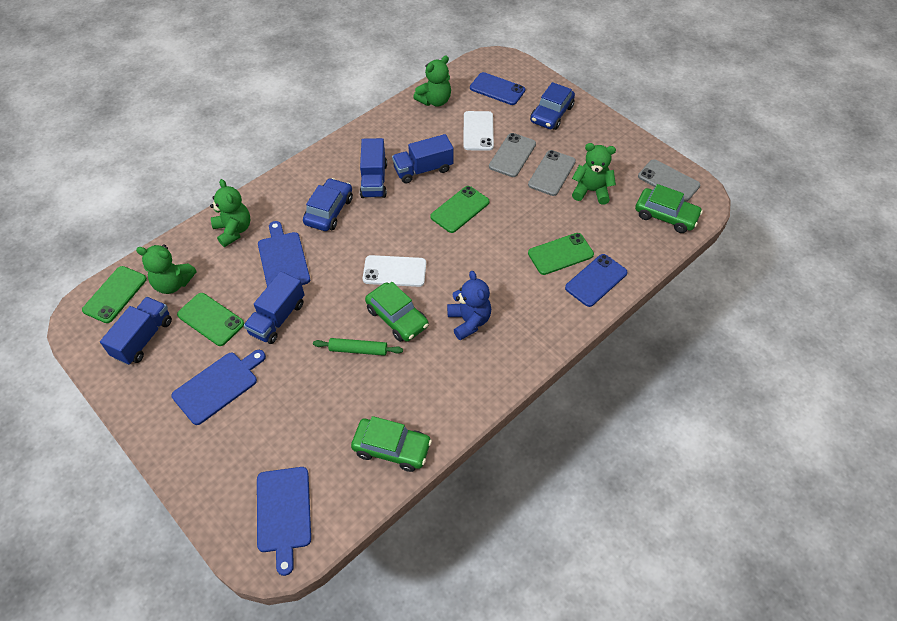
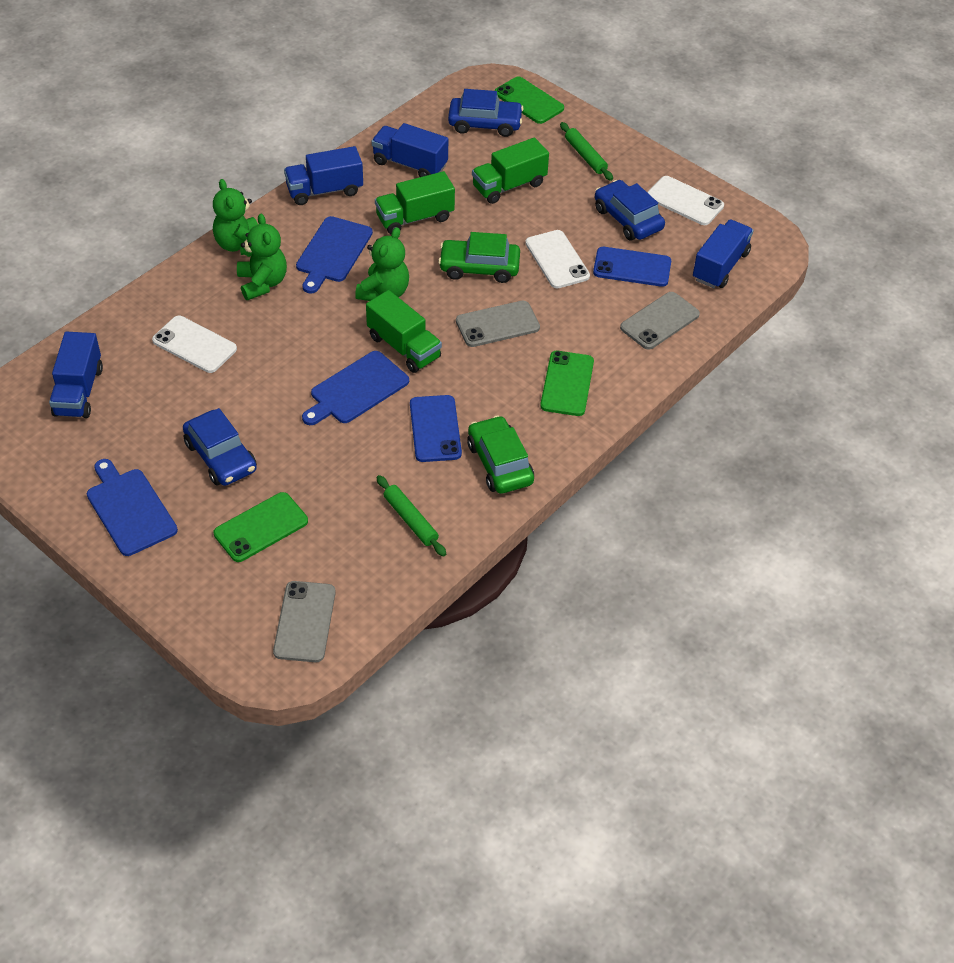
blue car: [303,178,353,231] [530,82,575,130] = 2 -> [183,408,257,486] [448,89,524,137] [595,180,665,241] = 3
blue teddy bear: [447,271,491,340] = 1 -> none = 0
green car: [351,416,432,472] [365,282,429,342] [635,184,703,233] = 3 -> [438,232,520,283] [467,416,534,494] = 2
green phone: [82,266,147,323] [177,293,245,346] [430,186,489,233] [528,233,594,275] = 4 -> [214,492,308,562] [495,76,564,124] [540,351,594,416] = 3
green rolling pin: [313,338,403,356] = 1 -> [376,475,446,556] [560,122,613,181] = 2
green teddy bear: [136,244,197,294] [210,179,250,247] [413,56,451,106] [572,143,616,205] = 4 -> [213,179,258,255] [237,214,287,300] [355,227,409,301] = 3
green truck: none = 0 -> [366,290,442,373] [375,171,455,234] [472,138,549,204] = 3
white phone: [363,255,426,287] [463,111,494,151] = 2 -> [152,316,237,373] [525,230,590,289] [647,176,724,225] = 3

